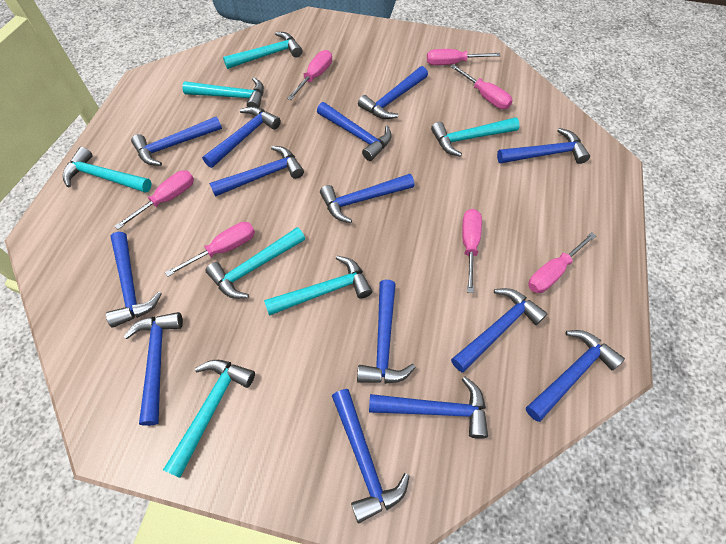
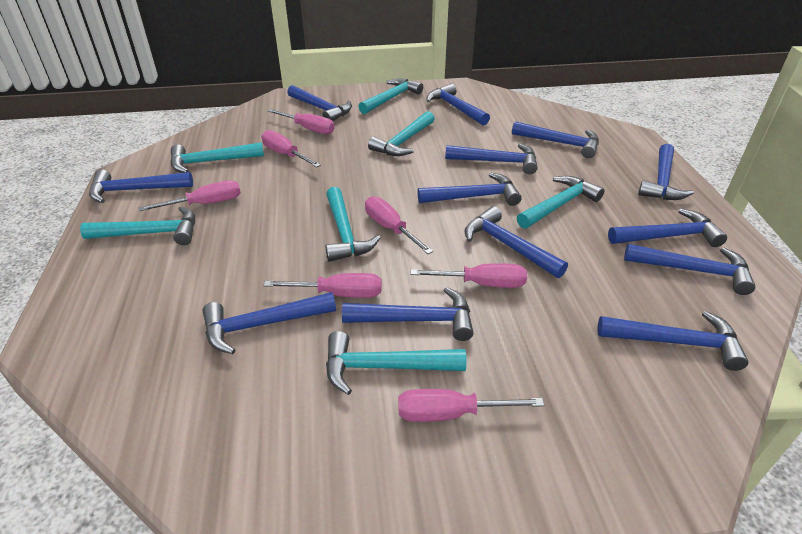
blue hammer: [106,232,162,328] [124,312,183,426] [131,116,222,166] [202,106,281,168] [209,146,304,197] [317,102,392,161] [320,174,414,223] [332,389,410,523] [357,280,416,384] [358,66,428,119] [369,376,488,439] [451,288,548,372] [497,128,590,164] [526,330,625,422] = 14 -> [89,169,193,203] [203,292,336,354] [287,85,352,121] [342,287,474,341] [417,172,522,206] [426,84,490,125] [445,144,538,174] [465,206,568,278] [512,121,599,158] [597,311,749,371] [608,208,727,247] [624,244,756,295] [638,144,694,200] = 13

